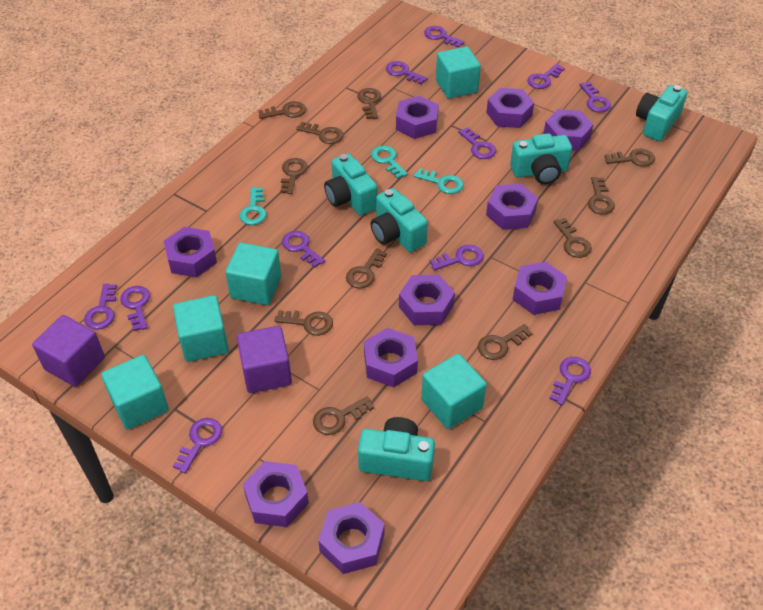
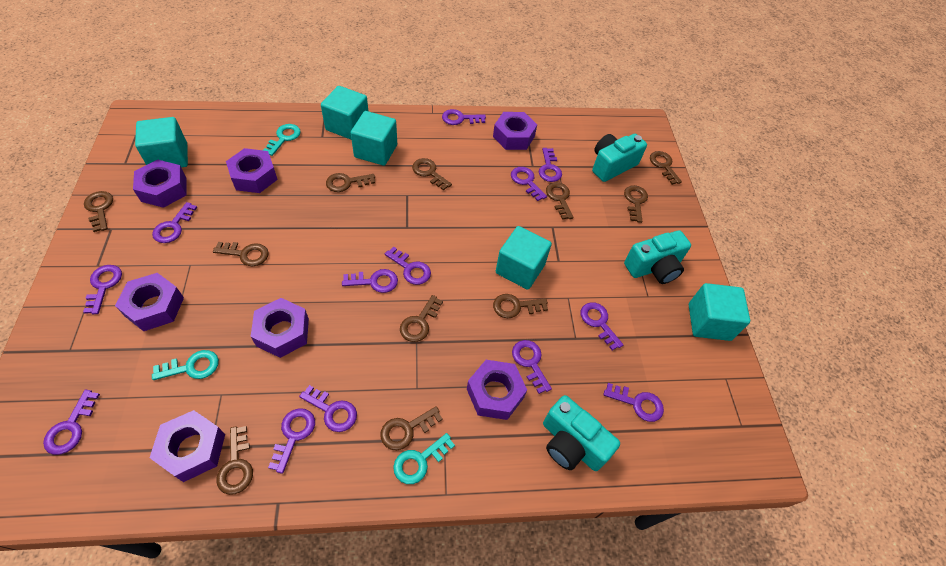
purple cube: [32,315,105,387] [237,326,292,393] = 2 -> none = 0
purple key: [84,284,117,330] [120,286,150,331] [173,418,222,474] [282,231,325,268] [386,61,428,84] [424,26,465,48] [430,245,484,271] [458,127,496,159] [527,64,565,89] [549,357,591,405] [579,82,611,113] = 11 -> [43,390,100,455] [83,265,122,314] [152,202,197,243] [268,408,315,474] [299,385,357,432] [342,269,398,293] [385,247,431,285] [442,109,486,125] [511,167,547,201] [512,340,552,394] [539,148,562,182] [581,302,624,351] [604,383,664,422] = 13
purple nut: [164,227,217,277] [243,461,309,527] [318,502,384,574] [364,328,418,387] [396,96,439,139] [399,275,455,325] [486,88,534,128] [486,184,538,230] [512,262,567,315] [544,109,593,151] = 10 -> [115,273,184,331] [133,159,187,208] [150,410,225,482] [226,148,278,193] [251,298,309,358] [467,360,527,420] [493,112,537,150] = 7
turquoise camera: [324,153,377,216] [358,417,435,481] [371,188,428,252] [510,133,572,184] [636,85,687,141] = 5 -> [543,395,620,471] [592,134,647,182] [624,230,691,284] = 3

